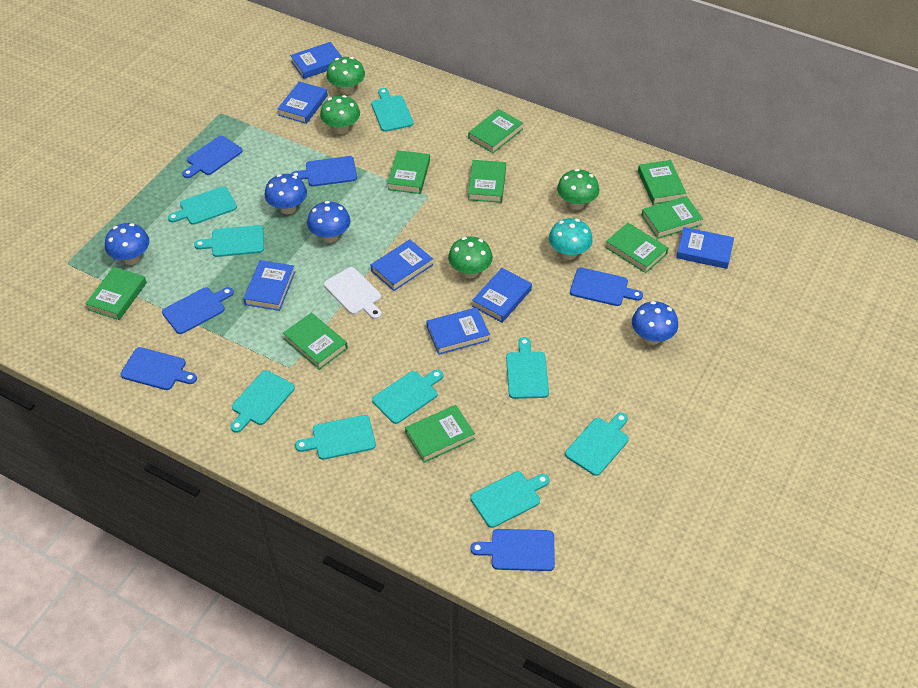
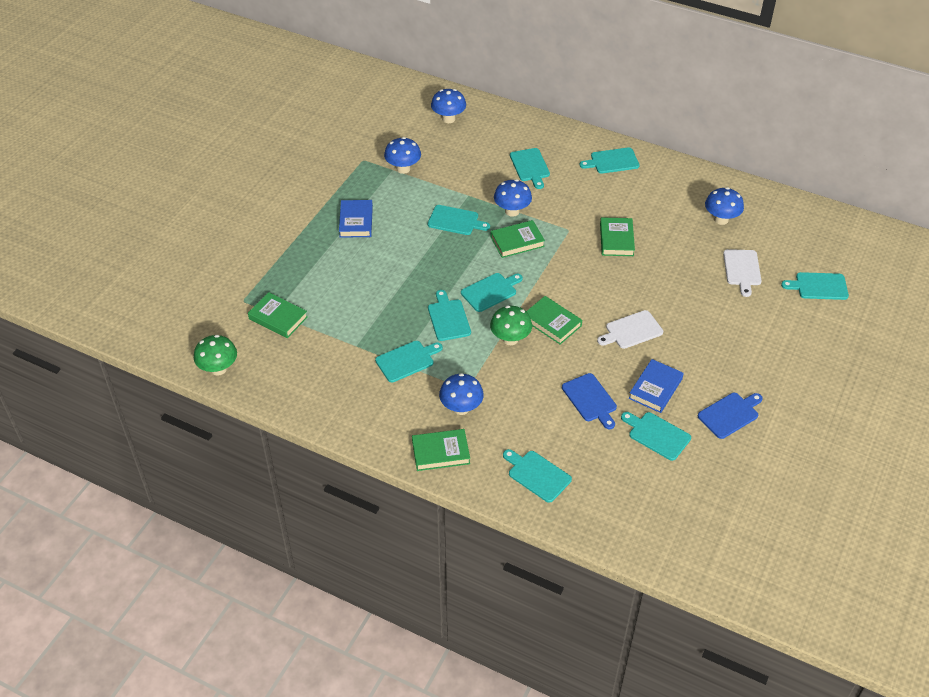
blue book: [243,260,295,311] [278,81,328,124] [290,42,342,79] [371,239,433,291] [427,307,490,355] [472,268,532,323] [676,227,734,269] = 7 -> [339,200,373,238] [629,359,684,413] = 2
blue cutting board: [120,347,197,390] [162,287,234,334] [182,136,243,178] [291,156,357,186] [470,529,555,571] [570,268,643,306] = 6 -> [562,373,617,429] [698,393,763,439] = 2
blue mushroom: [105,223,149,265] [265,174,307,214] [307,201,350,243] [632,301,678,345] = 4 -> [384,137,421,174] [431,89,466,123] [439,373,484,415] [494,179,532,217] [705,187,744,225] = 5
green book: [85,267,147,320] [283,313,348,370] [387,150,430,194] [405,405,475,463] [468,109,523,153] [468,160,506,203] [605,223,668,273] [638,160,686,205] [641,196,703,239] = 9 -> [248,292,308,338] [412,429,470,471] [491,220,545,258] [526,296,582,345] [600,217,635,256] = 5
green mushroom: [320,95,360,134] [326,57,365,95] [448,236,493,278] [557,169,600,210] = 4 -> [194,335,237,376] [490,305,532,345] = 2
turquoise mushroom: [549,218,593,260] = 1 -> none = 0
white cutting board: [324,267,382,319] = 1 -> [597,310,663,349] [723,249,762,297] = 2

